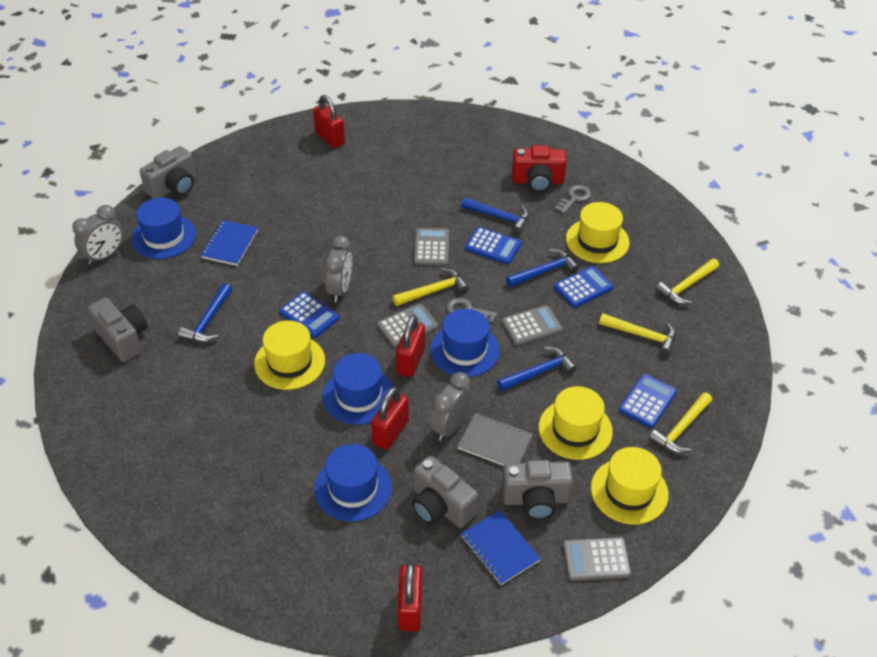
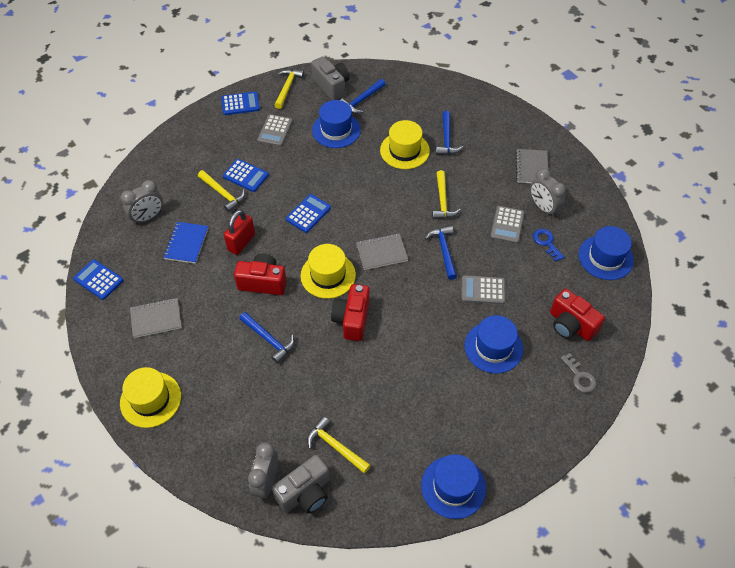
blue key: none = 0 -> [533,229,564,262] = 1
blue notebook: [201,220,258,266] [461,510,541,585] = 2 -> [164,222,208,264] = 1
grey calculator: [377,304,439,348] [414,228,449,266] [502,305,563,346] [563,537,631,581] = 4 -> [257,114,293,147] [461,275,505,304] [490,206,524,244] = 3
grey camera: [88,297,148,362] [140,146,196,198] [412,456,478,528] [501,460,573,520] = 4 -> [272,455,330,514] [311,56,349,100] = 2
grey key: [446,298,497,323] [555,185,591,214] = 2 -> [561,353,596,393] = 1
grey notebook: [458,413,533,466] = 1 -> [130,298,182,338] [356,233,408,270] [515,149,548,183] = 3
red camera: [512,145,567,192] = 1 -> [234,254,287,295] [331,284,370,341] [550,289,605,341] = 3
red padlock: [313,95,345,148] [371,387,409,450] [396,315,425,377] [398,562,422,631] = 4 -> [224,210,255,255] = 1
yellow hat: [254,320,325,390] [539,386,613,460] [566,202,630,263] [591,447,669,524] = 4 -> [120,367,181,428] [301,244,356,299] [380,120,430,169] = 3

